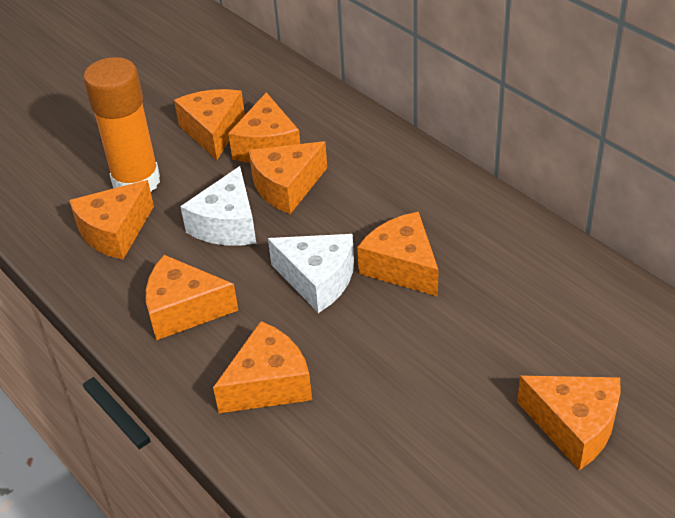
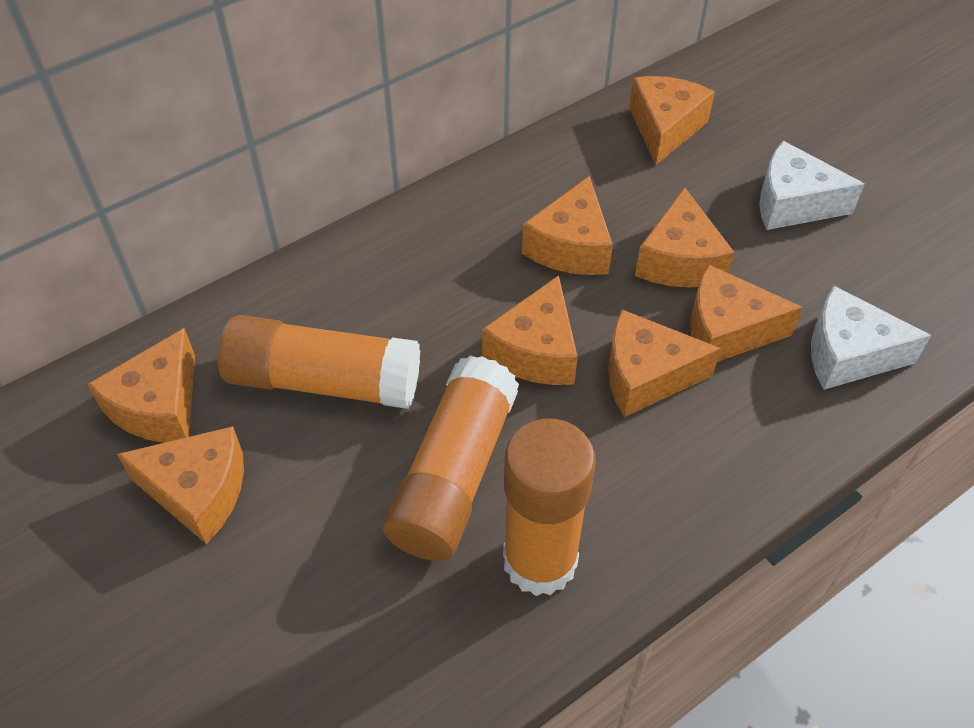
orange glue stick: [83,57,160,191] = 1 -> [218,315,420,409] [383,356,519,561] [503,419,596,596] = 3

